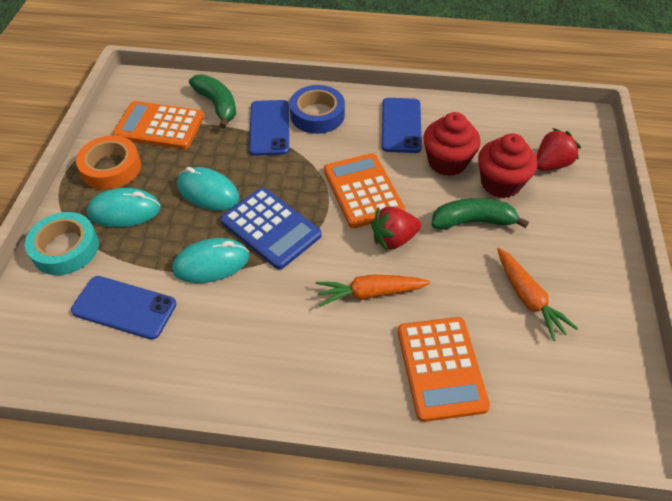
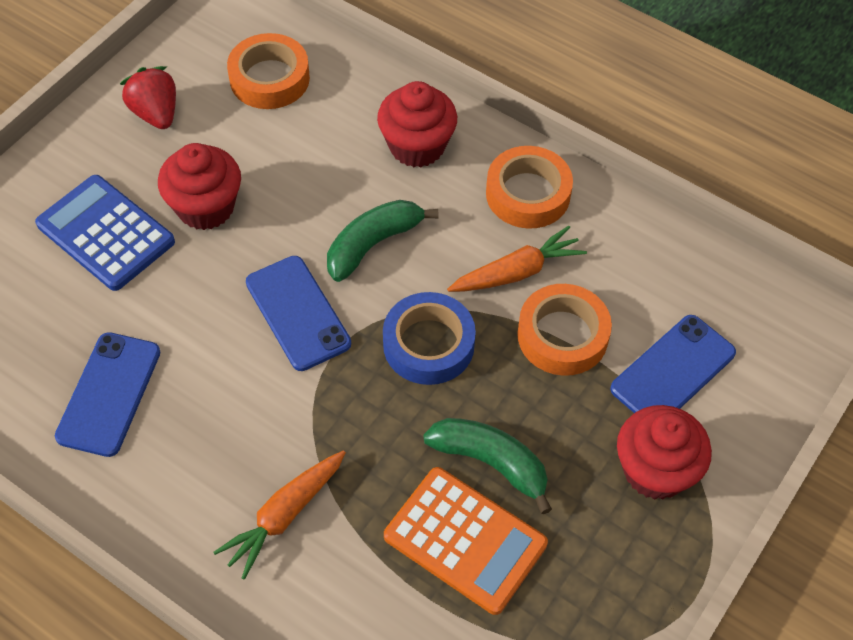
orange calculator: [113,101,204,149] [324,153,405,228] [398,317,490,422] = 3 -> [384,467,548,615] = 1
orange tape: [76,135,141,190] = 1 -> [227,33,310,109] [486,146,573,229] [517,284,612,376] = 3
red cupcake: [423,112,481,176] [478,133,538,198] = 2 -> [158,143,241,230] [377,81,457,167] [617,405,712,500] = 3
red strawberry: [371,207,421,251] [536,128,581,171] = 2 -> [120,66,176,129] = 1
turquoise mouse: [87,188,161,227] [172,238,249,283] [177,167,239,211] = 3 -> none = 0
turquoise tape: [25,212,99,275] = 1 -> none = 0

